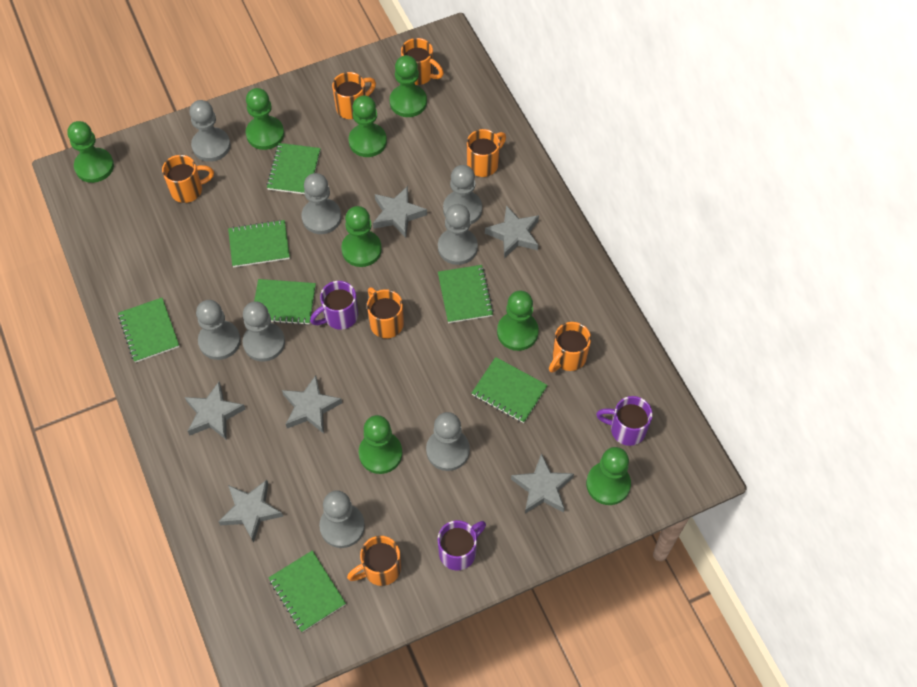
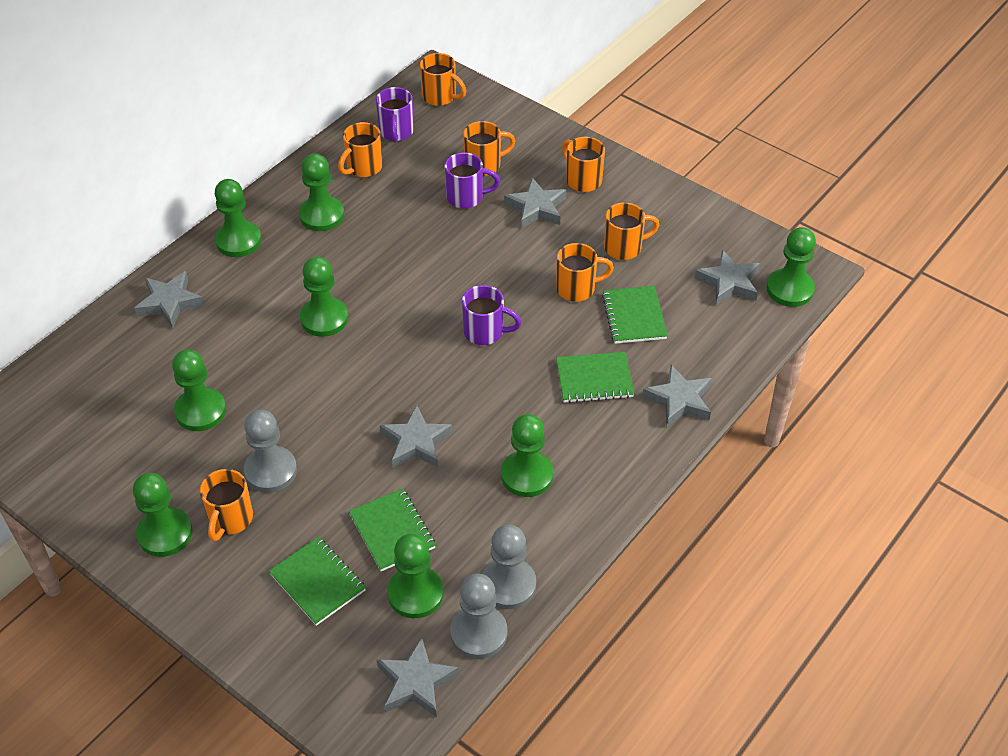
green notebook: [118,298,179,363] [228,219,290,267] [254,279,316,325] [266,143,321,194] [268,551,346,632] [438,265,494,323] [472,357,548,423] = 7 -> [269,537,366,626] [349,488,436,571] [556,352,634,403] [602,286,668,344] = 4
grey pawn: [189,100,231,162] [196,300,241,360] [243,301,285,362] [301,173,341,234] [319,490,365,548] [426,412,470,471] [438,204,478,265] [443,165,482,224] = 8 -> [244,410,297,493] [450,573,507,659] [482,525,536,609] = 3

